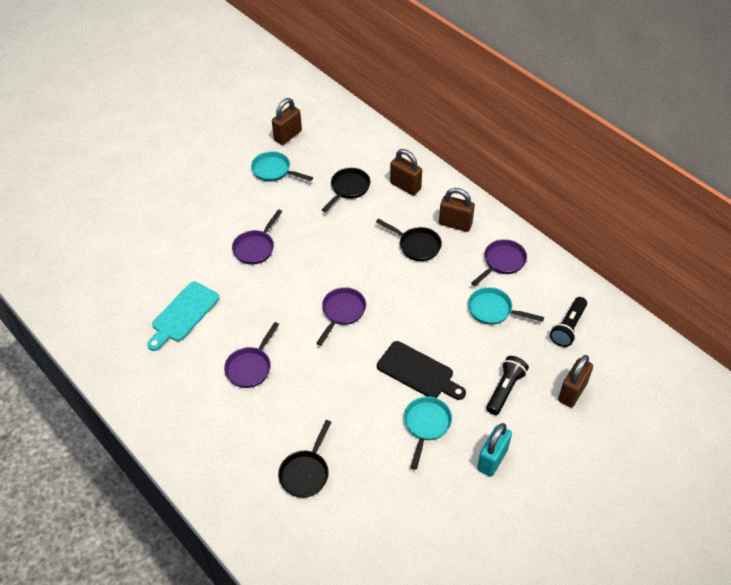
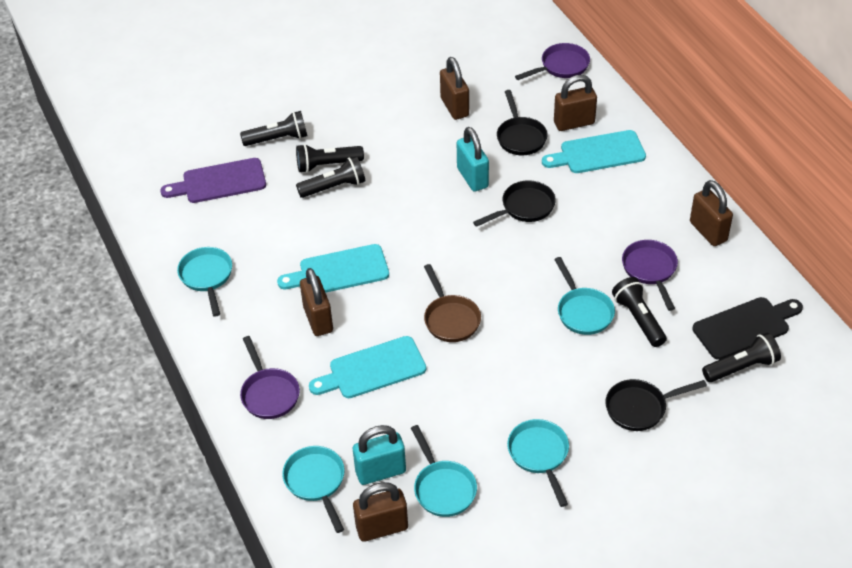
black flashlight: [486,356,529,415] [550,297,587,347] = 2 -> [240,111,307,146] [296,144,364,173] [296,156,365,198] [612,277,667,347] [702,333,781,382] = 5
brown padlock: [272,98,302,145] [390,149,422,195] [439,188,475,232] [558,355,593,407] = 4 -> [300,268,333,336] [353,482,408,542] [440,57,469,120] [554,75,597,131] [690,180,733,246] = 5
brown pan: none = 0 -> [424,264,481,342] = 1
purple cutting board: none = 0 -> [160,158,266,203] = 1
purple pan: [224,322,279,388] [232,209,283,265] [317,287,366,345] [471,239,527,286] = 4 -> [240,336,300,419] [515,43,590,80] [622,240,678,311] = 3
turquoise cutting board: [147,282,220,351] = 1 -> [277,244,389,293] [309,336,426,398] [542,130,646,173] = 3
turquoise padlock: [477,423,512,477] = 1 -> [353,425,406,485] [457,127,489,192] = 2
turquoise pan: [251,151,313,182] [404,396,452,470] [468,287,544,325] = 3 -> [177,247,232,317] [282,446,345,533] [411,425,477,517] [507,419,569,507] [554,257,615,335] = 5

